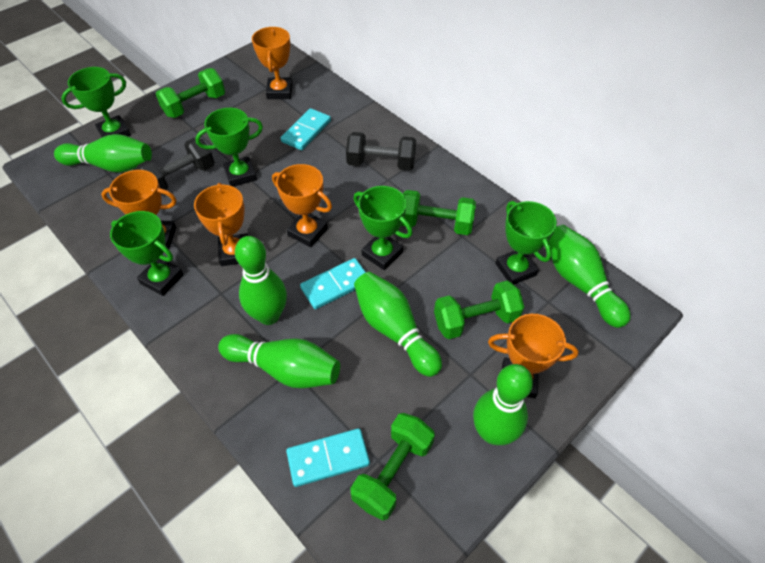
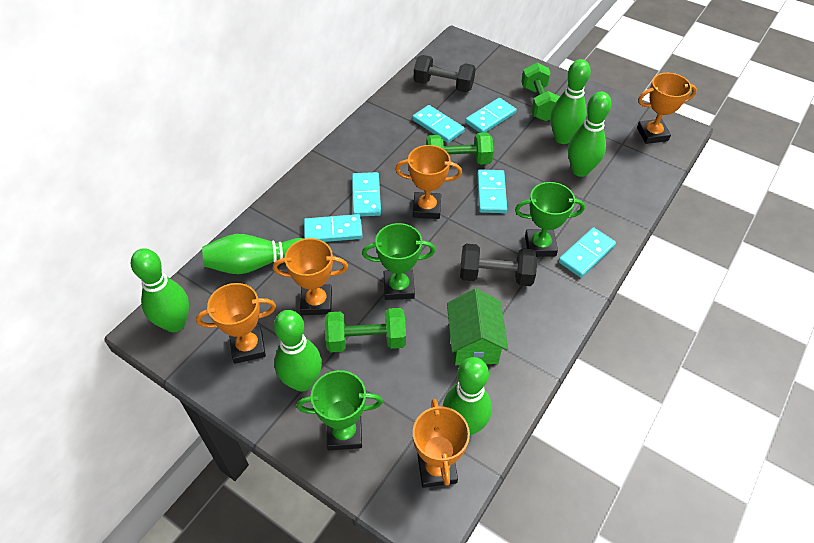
green dumbbell: [156,68,225,118] [351,413,435,520] [401,190,476,235] [434,280,524,339] = 4 -> [325,308,406,352] [426,133,494,165] [521,63,560,121] = 3
green house: none = 0 -> [447,288,508,365] = 1
green trophy: [61,67,131,137] [110,211,184,296] [195,108,263,187] [353,186,413,270] [496,201,557,284] = 5 -> [296,370,383,450] [362,223,436,300] [515,182,585,257] = 3
turquoise domino: [281,108,331,150] [286,428,370,487] [300,258,366,310] = 3 -> [304,214,363,242] [352,172,381,216] [412,105,465,143] [465,98,516,133] [477,169,507,213] [558,227,616,278] = 6

